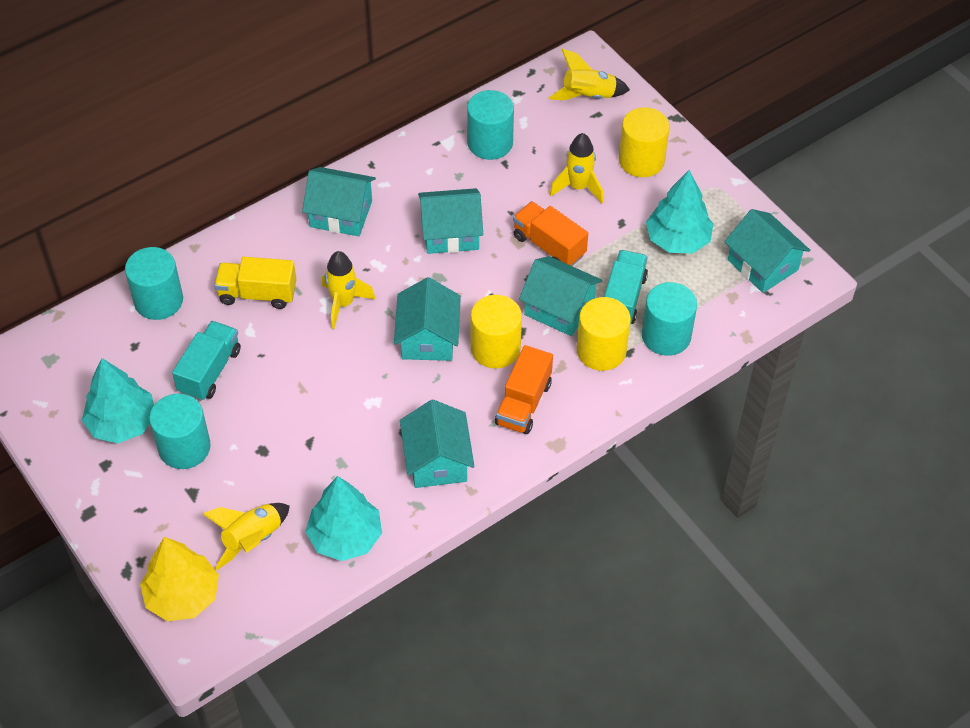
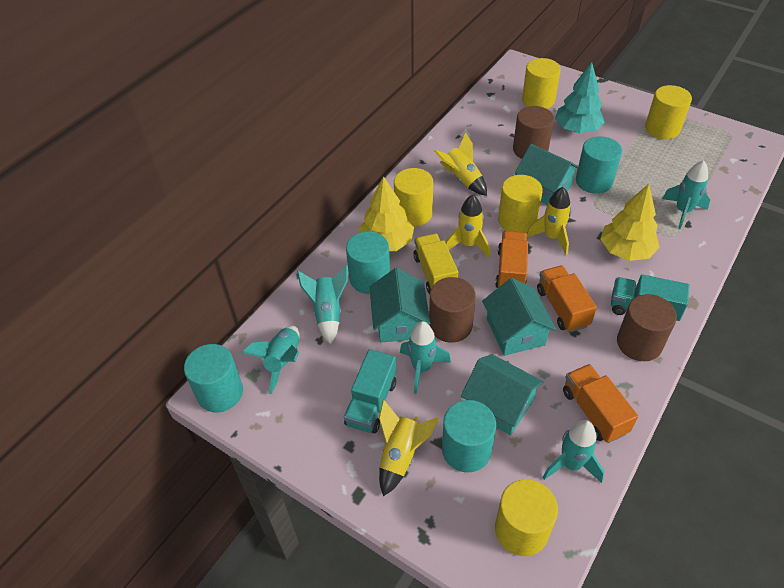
brown cylinder: none = 0 -> [429,277,476,343] [513,106,554,159] [617,294,677,361] = 3
orange truck: [495,345,553,434] [513,201,588,266] = 2 -> [495,231,528,288] [537,265,597,332] [563,364,638,443] = 3
turquoise house: [302,167,376,236] [394,277,461,361] [400,400,474,488] [418,188,483,254] [519,256,602,336] [724,209,810,293] = 6 -> [369,268,430,342] [461,354,544,435] [482,278,556,356] [515,144,580,205] = 4
turquoise rocket: none = 0 -> [242,326,299,394] [297,265,348,344] [400,321,451,394] [543,420,604,483] [662,160,710,229] = 5
turquoise tree: [82,358,154,443] [306,476,382,561] [646,170,714,253] = 3 -> [555,62,605,133] = 1
yellow cylinder: [471,295,522,368] [577,297,631,371] [619,107,670,177] = 3 -> [394,168,433,227] [495,479,558,556] [498,175,543,233] [522,58,561,109] [645,85,692,139] = 5
yellow tree: [140,537,219,621] = 1 -> [358,176,414,251] [600,184,660,261] = 2

